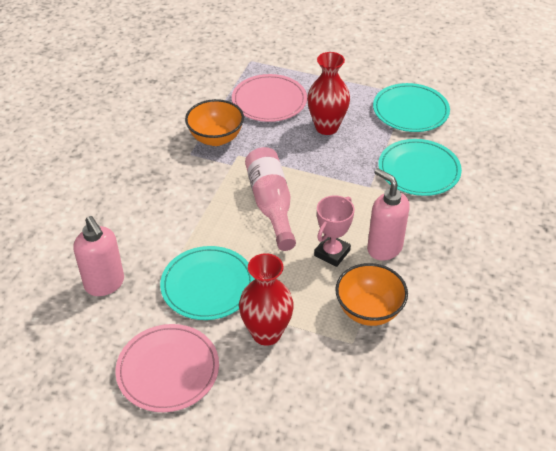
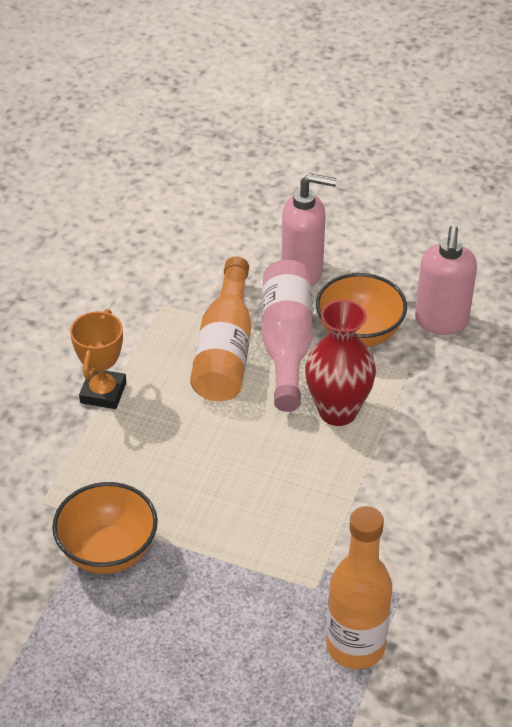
orange bottle: none = 0 -> [190,256,252,401] [326,506,392,669] = 2
orange trophy: none = 0 -> [70,309,127,409] = 1
pink plate: [115,324,219,412] [232,74,307,122] = 2 -> none = 0
pink trophy: [314,195,355,267] = 1 -> none = 0
red vase: [239,253,294,346] [307,52,350,135] = 2 -> [305,300,376,426] = 1
turquoise plate: [160,246,255,320] [373,83,450,132] [378,139,462,196] = 3 -> none = 0

